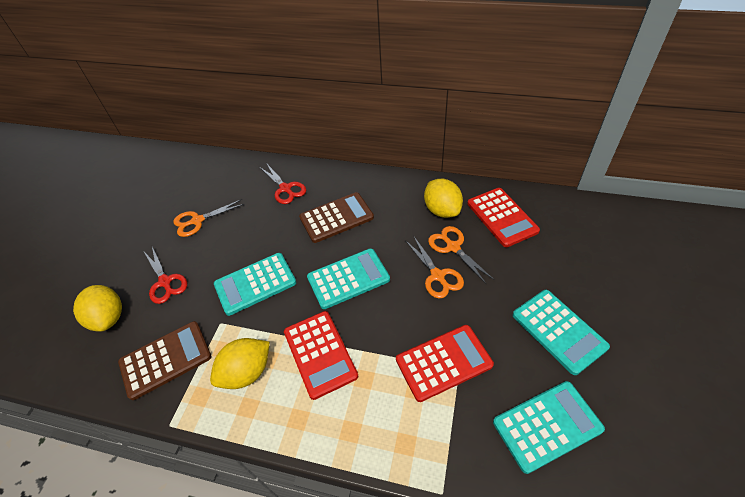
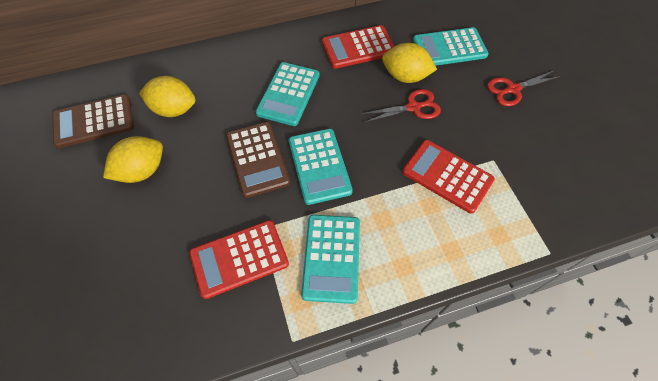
orange scissors: [173,199,244,237] [405,237,464,299] [428,226,494,284] = 3 -> none = 0

